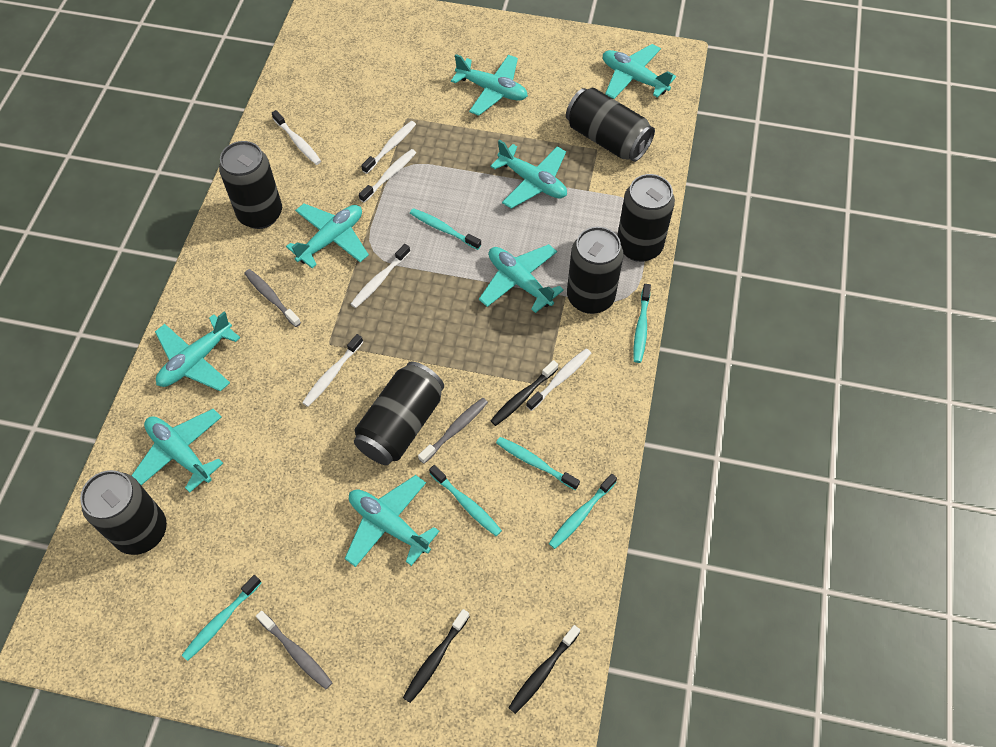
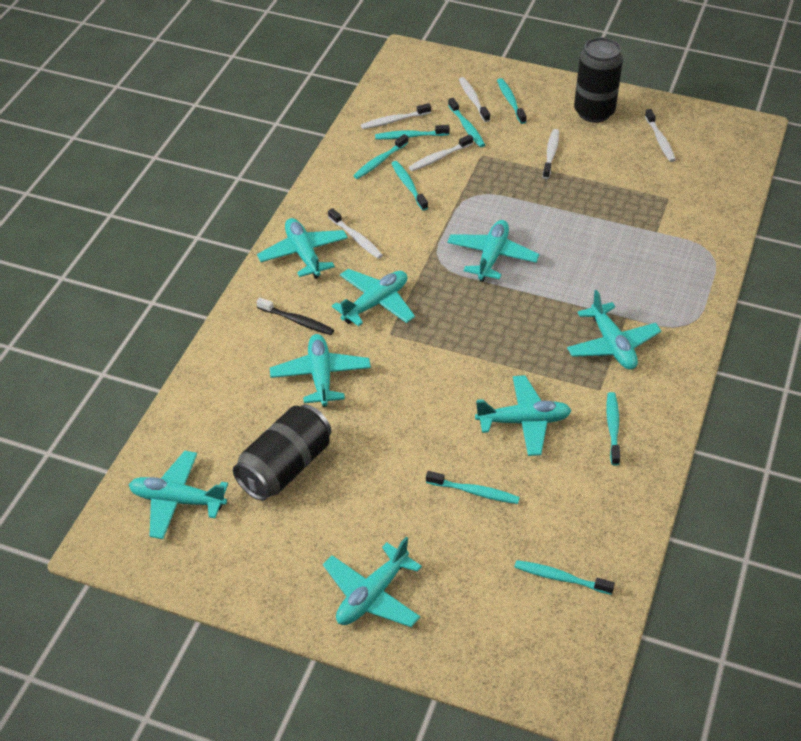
black can: [80,470,167,555] [219,141,282,229] [354,361,444,465] [566,88,655,162] [567,227,623,314] [617,174,675,262] = 6 -> [233,404,331,501] [574,37,623,123] = 2
black toothbrush: [403,609,470,703] [490,360,558,426] [508,625,580,714] = 3 -> [257,297,334,335] = 1
grey toothbrush: [244,269,301,327] [256,611,332,689] [418,398,488,464] = 3 -> none = 0
turquoise toothbrush: [182,575,261,661] [410,208,481,250] [429,465,502,536] [496,437,580,490] [549,474,617,549] [634,284,651,363] = 6 -> [353,134,408,179] [375,125,450,139] [391,161,428,211] [426,471,520,504] [448,98,485,147] [497,78,527,124] [514,560,615,595] [606,392,620,466] = 8

